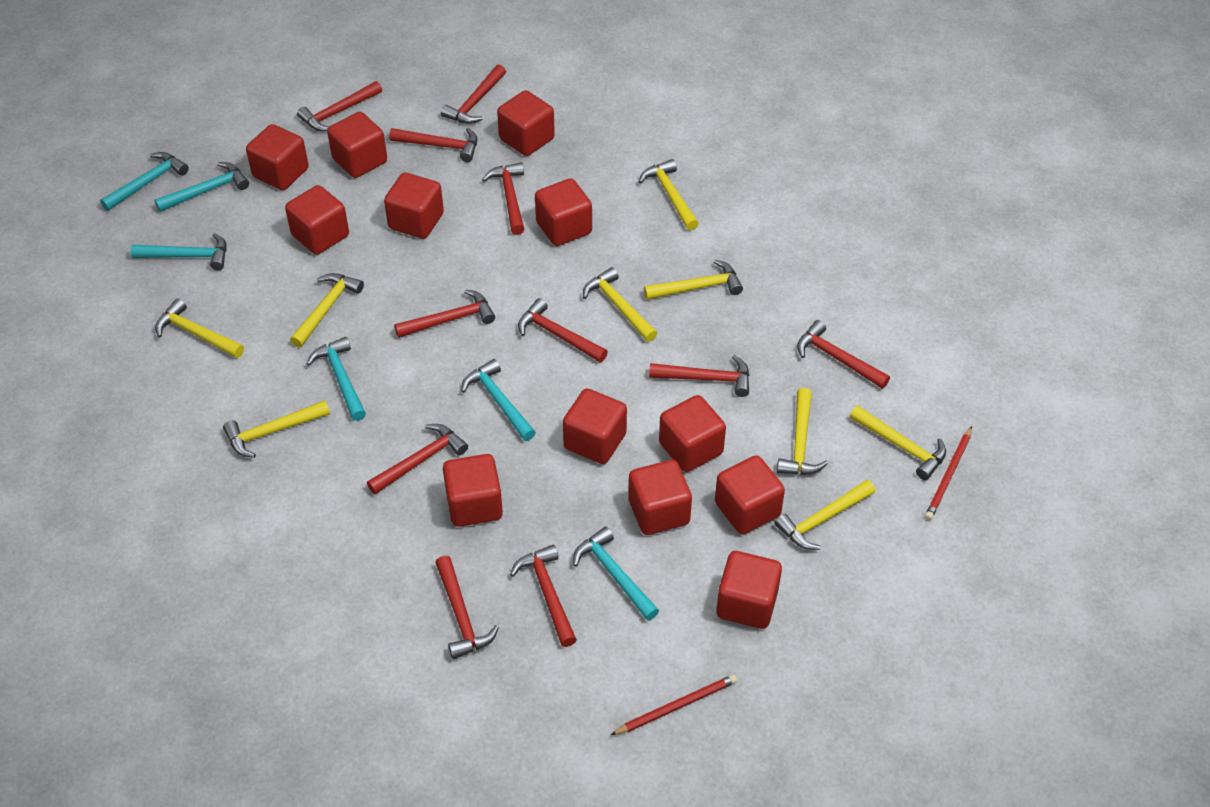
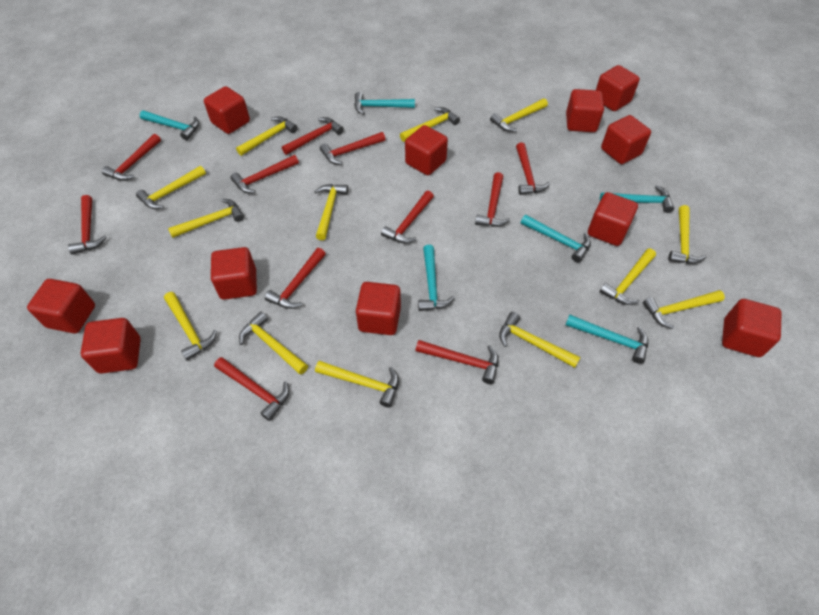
red cube: [246,124,309,190] [285,185,349,255] [327,112,387,178] [384,173,444,239] [443,454,503,527] [497,90,555,156] [535,178,592,246] [563,388,627,464] [628,460,692,535] [659,395,726,472] [715,455,785,534] [716,551,782,629] = 12 -> [27,279,95,333] [81,318,141,374] [204,86,250,134] [211,247,257,300] [356,282,401,335] [405,125,448,175] [566,89,604,132] [588,192,638,246] [596,65,640,111] [601,115,651,164] [722,299,782,357] = 11
red pencil: [611,674,737,735] [925,426,972,520] = 2 -> none = 0
yellow hammer: [155,298,244,358] [223,400,330,458] [290,273,364,347] [583,267,657,342] [639,159,699,230] [644,260,743,300] [774,480,875,550] [777,388,828,475] [850,405,946,480] = 9 -> [136,166,206,209] [164,292,217,361] [168,199,244,238] [236,116,298,156] [239,311,308,375] [314,184,348,240] [315,361,399,408] [400,107,460,142] [490,98,548,132] [499,312,580,368] [599,249,656,305] [643,290,725,329] [668,205,706,264] = 13

